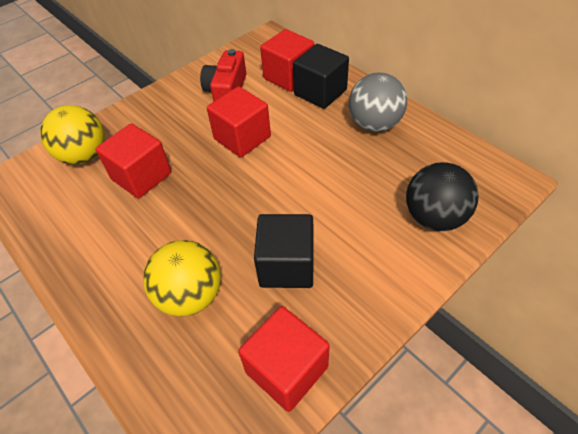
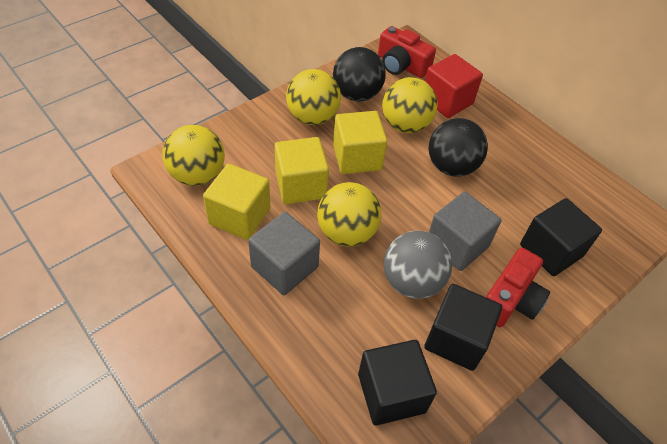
black ball: [406,162,479,231] = 1 -> [333,47,386,101] [429,118,488,177] = 2
black cube: [254,214,314,288] [293,44,349,109] = 2 -> [358,340,437,425] [424,284,502,371] [520,198,602,276] = 3
grey cube: none = 0 -> [248,212,320,295] [429,192,502,271] = 2
red camera: [200,49,246,102] = 1 -> [378,26,436,78] [486,248,550,327] = 2
red cube: [96,123,171,199] [207,86,271,157] [238,306,330,412] [260,29,314,92] = 4 -> [425,54,483,118] = 1
yellow ball: [40,105,105,165] [143,240,221,317] = 2 -> [162,125,225,186] [286,69,341,125] [317,182,381,247] [382,77,438,133] = 4
yellow cube: none = 0 -> [203,164,270,240] [275,137,329,204] [333,111,387,174] = 3

